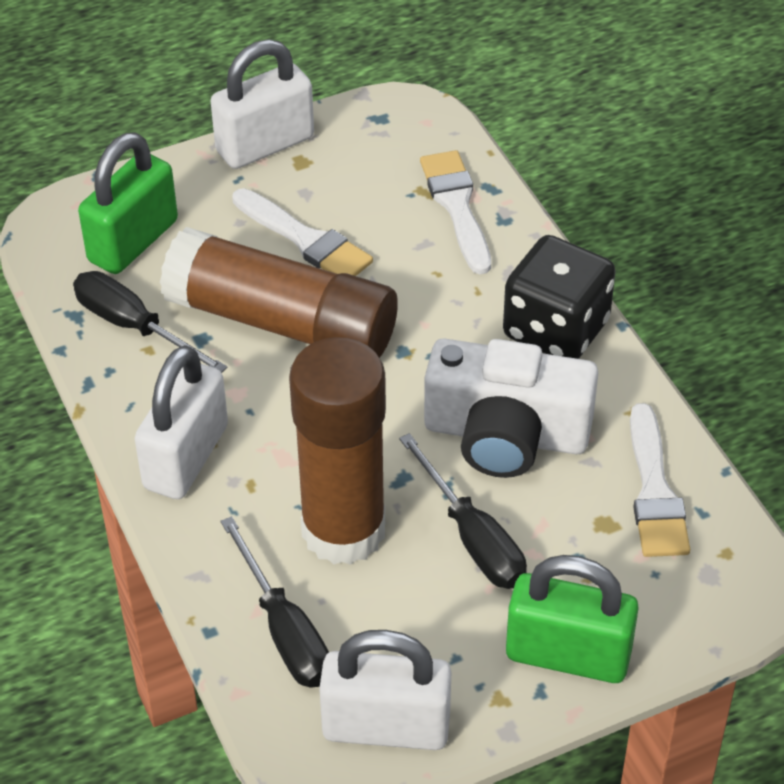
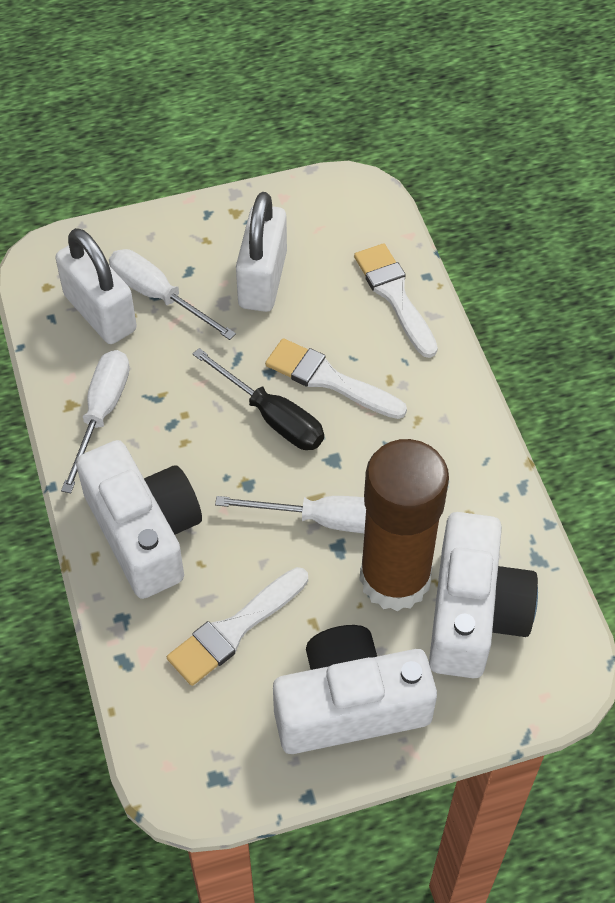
black dice: [503,235,616,359] = 1 -> none = 0
black screwdriver: [73,271,228,373] [221,516,329,688] [399,433,527,589] = 3 -> [193,348,324,450] = 1
brown glue stick: [160,227,397,358] [289,337,386,565] = 2 -> [359,439,449,611] = 1
green padlock: [78,132,178,274] [506,555,639,683] = 2 -> none = 0
white camera: [424,338,598,478] = 1 -> [76,440,202,599] [273,625,437,754] [429,512,538,679] = 3
white padlock: [135,345,228,499] [211,39,314,169] [319,630,451,750] = 3 -> [55,228,137,344] [236,192,287,312] = 2
white screwdriver: none = 0 -> [61,350,130,493] [109,249,236,340] [215,496,366,533] = 3

